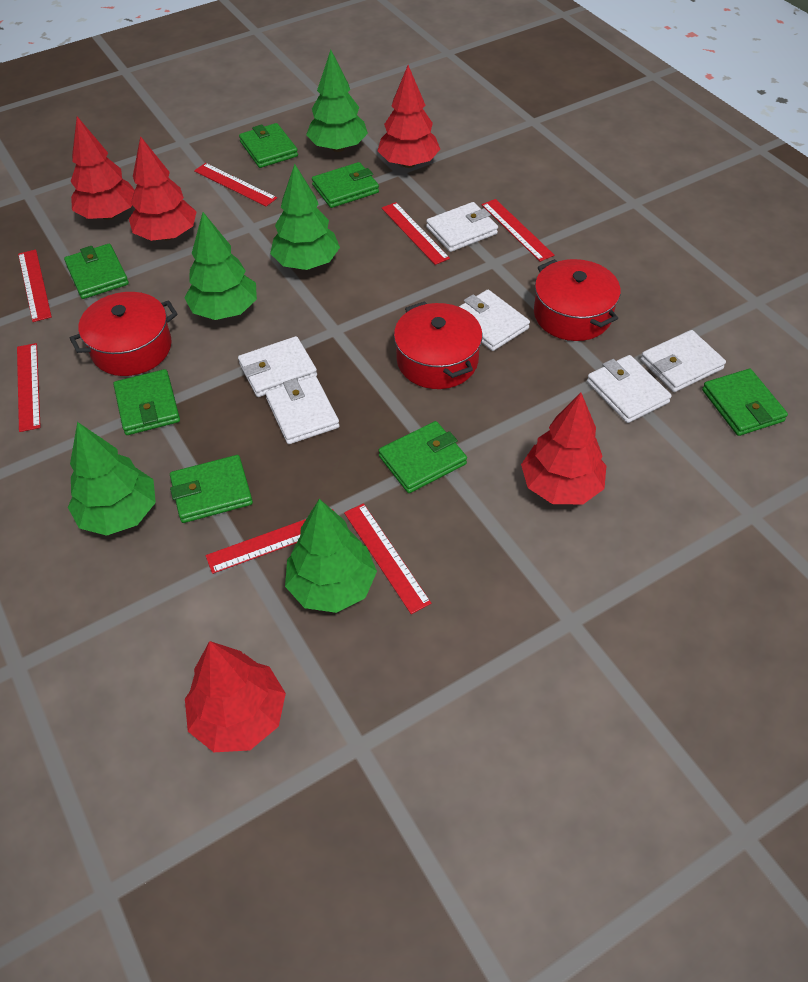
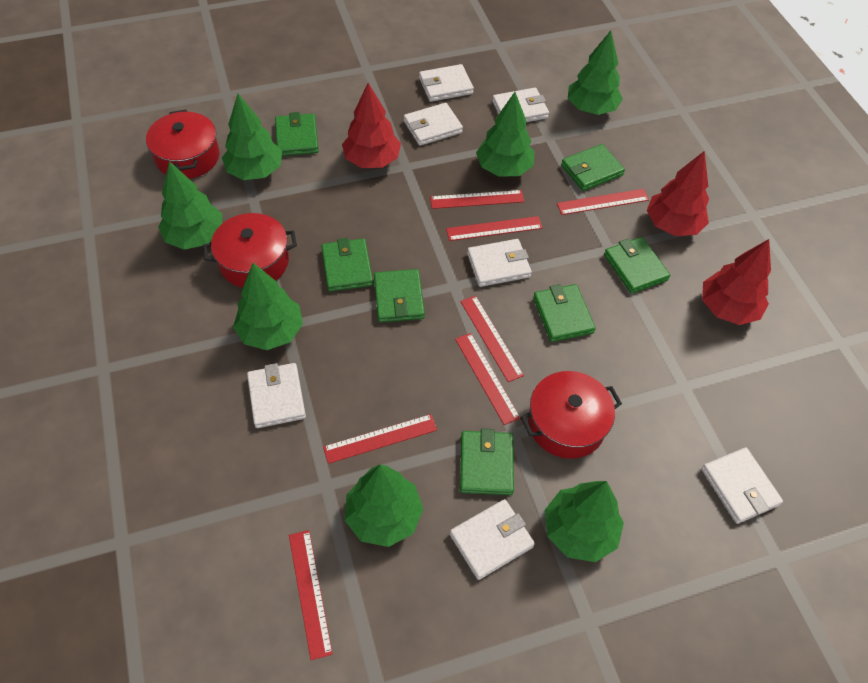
green tree: [68,422,156,536] [184,212,257,320] [270,164,340,270] [285,499,377,613] [306,50,368,152] = 5 -> [158,161,222,250] [222,94,282,180] [233,263,303,350] [345,464,423,547] [476,92,535,177] [545,481,624,562] [568,31,623,115] = 7
red tree: [70,117,135,220] [129,136,197,241] [185,641,286,752] [378,65,440,168] [521,393,607,504] = 5 -> [342,83,401,168] [647,151,709,236] [702,239,771,325] = 3
white wallet: [238,336,317,397] [265,376,339,444] [426,202,498,252] [459,290,530,351] [587,355,672,423] [641,330,726,392] = 6 -> [247,363,306,428] [404,103,463,146] [419,64,474,102] [450,499,535,580] [467,239,532,287] [492,88,549,122] [702,447,783,524] = 7

